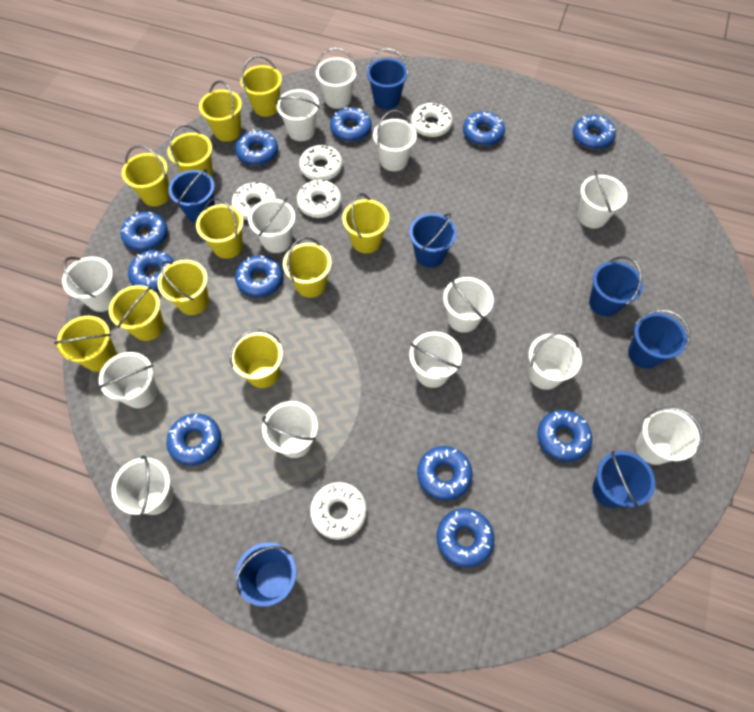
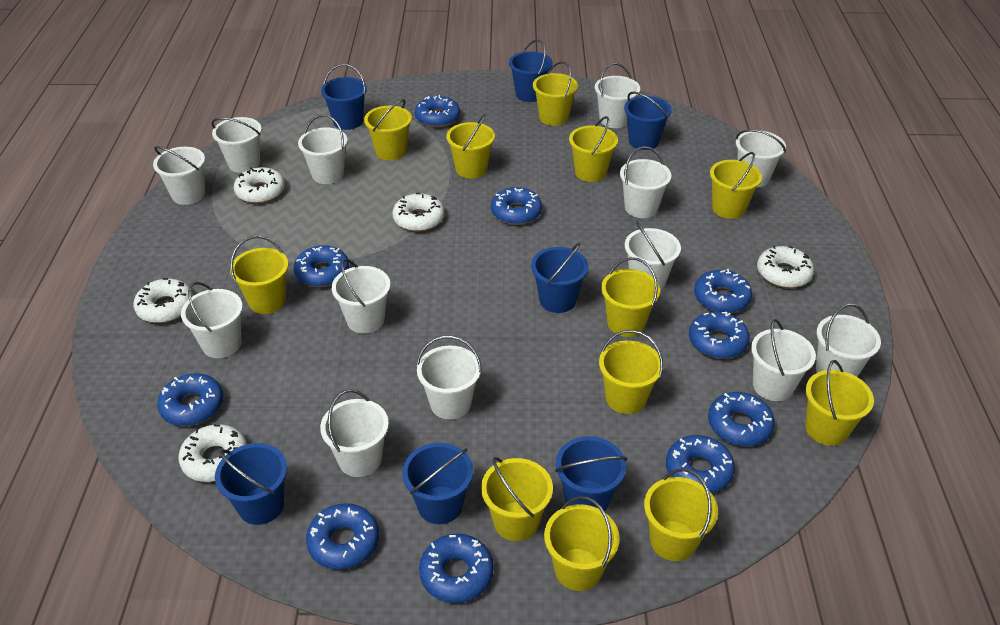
blue donut: [121,212,168,251] [128,250,174,292] [166,414,221,466] [235,129,278,166] [235,255,283,298] [330,107,372,142] [417,446,473,501] [437,508,495,568] [463,111,505,146] [537,410,592,462] [573,115,616,150] = 11 -> [157,373,223,426] [293,245,349,287] [306,503,379,569] [415,95,460,127] [419,534,494,603] [491,187,542,225] [666,435,735,493] [689,312,750,359] [694,269,752,313] [708,392,775,446] = 10
yellow bucket: [54,316,117,372] [109,285,164,341] [122,145,170,206] [158,260,209,315] [167,125,213,177] [196,198,244,259] [199,80,242,142] [229,329,283,388] [240,56,282,117] [283,237,332,298] [342,193,389,254] = 11 -> [230,236,289,314] [364,99,412,160] [446,114,495,178] [481,457,553,541] [533,61,578,126] [544,496,620,591] [569,116,618,182] [599,330,663,414] [601,257,660,337] [644,468,718,561] [710,152,762,219] [805,360,874,446] = 12

